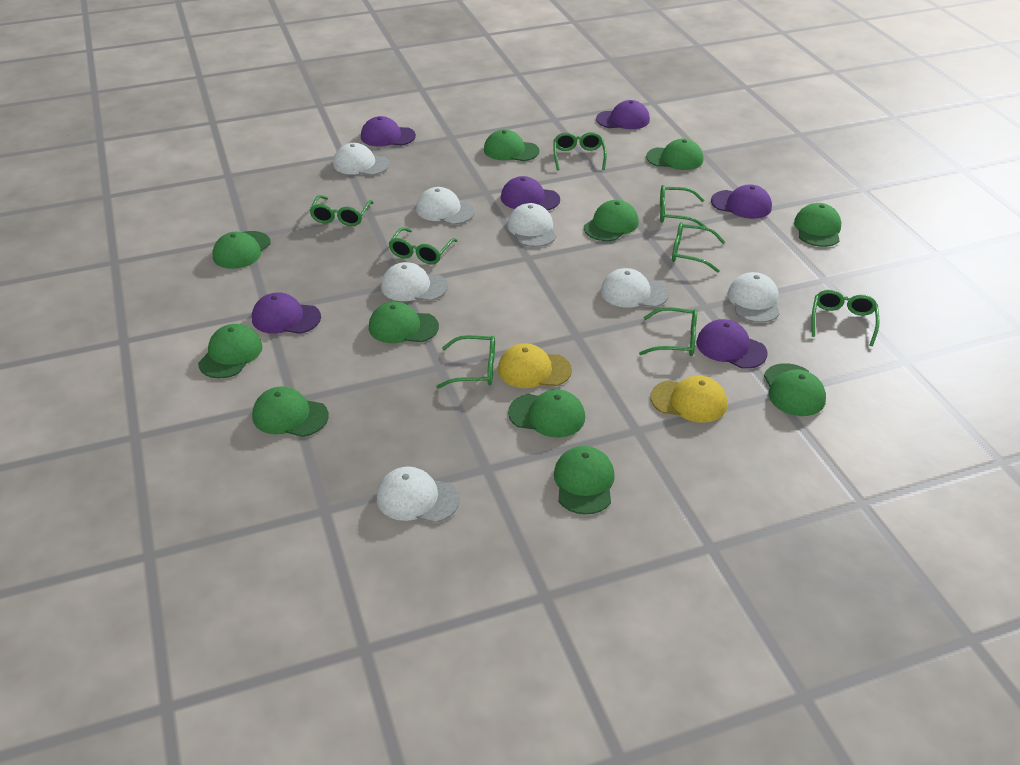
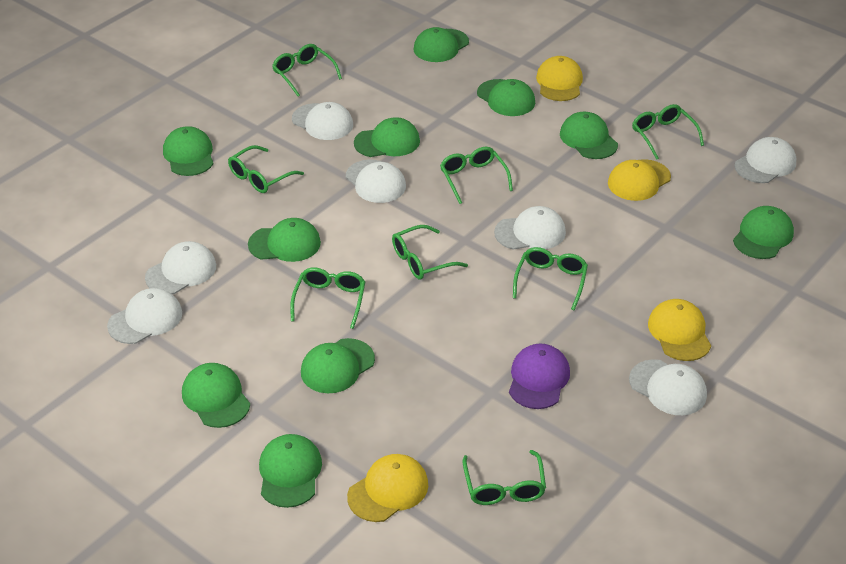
green cap: [198,324,263,378] [213,231,271,269] [252,386,329,437] [369,302,439,343] [484,129,539,161] [508,389,585,438] [554,446,615,515] [584,200,639,241] [646,139,703,170] [764,363,826,416] [794,203,842,247] = 11 -> [163,126,213,176] [182,363,250,428] [248,218,321,262] [259,434,322,508] [301,338,375,393] [354,117,420,157] [413,27,469,62] [477,79,535,116] [560,112,618,159] [733,206,794,259] = 10
purple cap: [252,292,321,334] [361,116,416,146] [501,176,560,210] [596,100,650,129] [696,319,768,369] [711,184,772,219] = 6 -> [509,344,570,409] = 1
yellow cap: [498,343,572,388] [650,375,727,423] = 2 -> [347,454,428,522] [536,56,583,101] [608,159,671,201] [648,299,711,361] = 4

